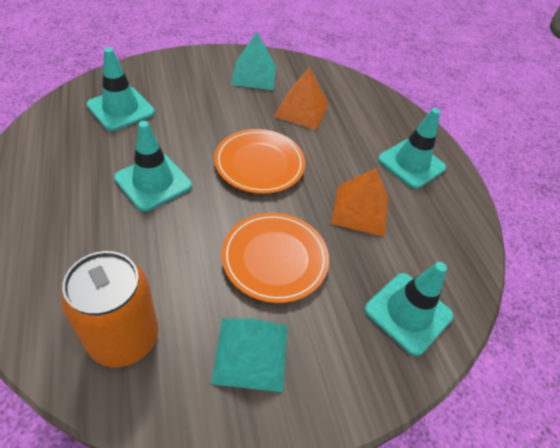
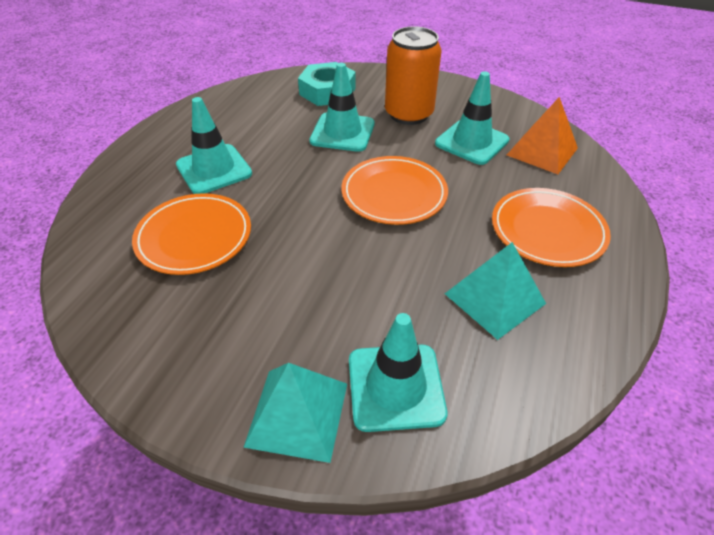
orange plate: [214,129,305,194] [222,213,329,303] = 2 -> [132,193,251,275] [341,156,448,225] [492,188,611,267] = 3
orange pyramid: [273,67,329,130] [331,168,388,237] = 2 -> [507,97,578,174] = 1
turquoise nut: none = 0 -> [298,62,356,106] = 1

